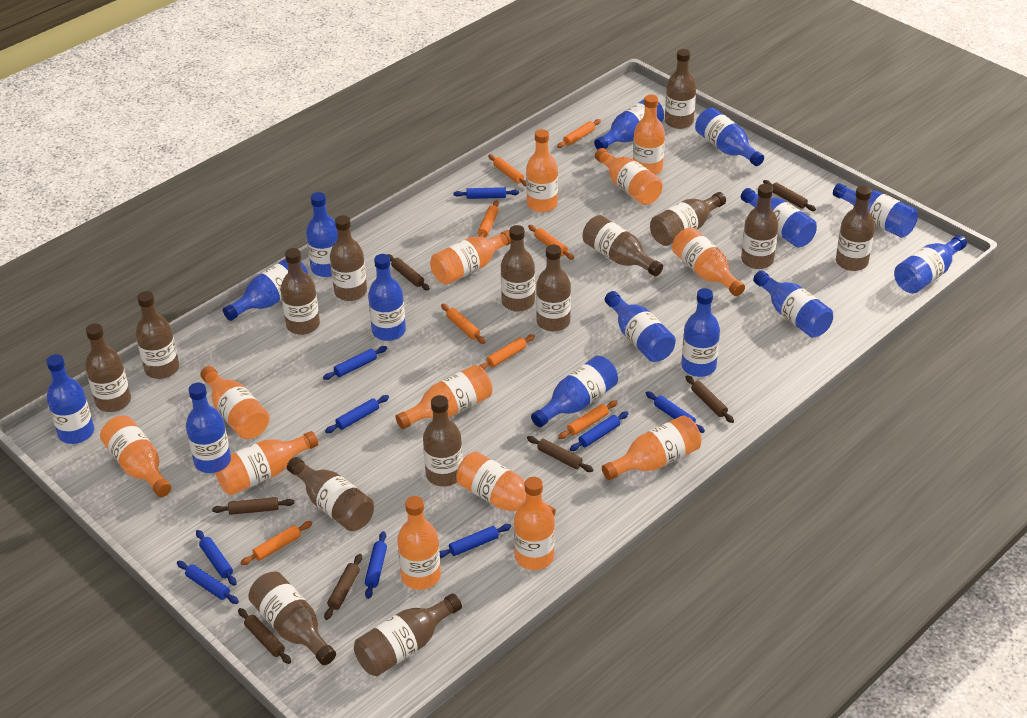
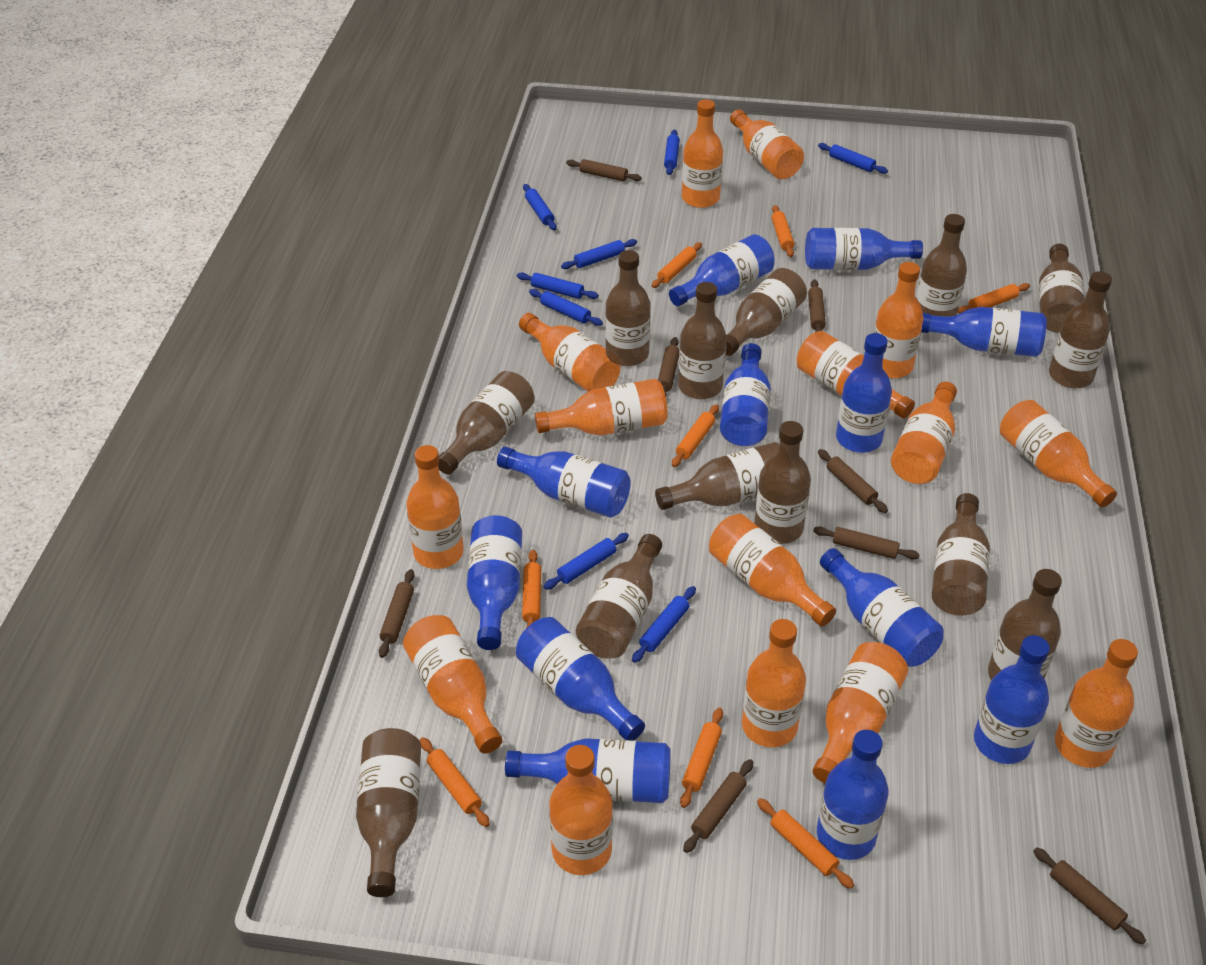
blue bottle: [46,354,94,444] [186,382,231,473] [223,258,309,321] [306,192,338,277] [368,254,406,341] [531,356,618,427] [594,99,664,149] [605,291,676,362] [681,288,720,377] [695,108,764,166] [741,188,817,248] [753,270,833,338] [833,183,918,238] [894,235,967,293] = 14 -> [467,515,522,650] [497,447,631,518] [505,738,671,803] [516,617,645,741] [669,234,775,306] [720,343,771,446] [805,228,923,270] [817,730,889,860] [820,548,944,667] [836,333,892,453] [921,307,1047,357] [974,635,1050,764] = 12
blue rolling pin: [177,561,239,604] [196,530,237,586] [323,346,387,380] [325,395,389,433] [365,531,387,599] [440,524,511,558] [453,187,519,199] [570,411,629,451] [646,391,705,433] = 9 -> [517,272,599,299] [523,184,557,230] [529,289,603,326] [544,533,629,590] [561,239,637,269] [632,586,696,663] [664,130,680,175] [818,143,888,174] = 8
brown bottle: [85,323,131,412] [136,291,179,379] [248,572,336,665] [281,248,320,335] [287,457,374,531] [330,215,367,301] [354,593,462,676] [423,395,463,487] [501,225,535,312] [536,244,571,332] [583,215,663,276] [650,192,726,246] [665,49,696,129] [741,184,778,269] [836,186,875,271] = 15 -> [356,728,421,897] [438,371,535,475] [576,534,662,658] [605,250,651,366] [655,442,779,510] [678,282,727,399] [726,268,807,356] [754,421,811,544] [916,214,967,317] [932,493,990,616] [988,569,1062,680] [1039,244,1085,333] [1049,271,1112,388] = 13
brown rolling pin: [212,497,294,515] [238,608,291,664] [324,554,362,620] [387,254,430,290] [527,436,594,472] [686,375,734,423] [763,180,816,211] = 7 -> [379,569,415,658] [566,159,642,181] [658,337,679,396] [683,759,753,853] [808,279,826,332] [813,526,920,560] [818,449,888,513] [1033,847,1146,944] = 8
orange bottle: [100,415,172,497] [200,366,270,439] [214,431,318,495] [395,365,493,429] [397,496,441,590] [430,230,511,285] [456,451,556,516] [514,477,555,570] [526,129,558,212] [595,148,663,205] [602,415,702,480] [633,95,665,175] [672,227,745,296] = 13 -> [403,615,502,754] [406,445,464,569] [519,313,620,392] [535,379,668,435] [549,745,613,875] [682,99,723,208] [709,514,836,627] [730,109,804,179] [742,619,806,747] [797,331,915,419] [813,642,908,783] [874,262,924,378] [891,382,957,484] [1000,400,1117,507] [1055,639,1138,768] = 15

